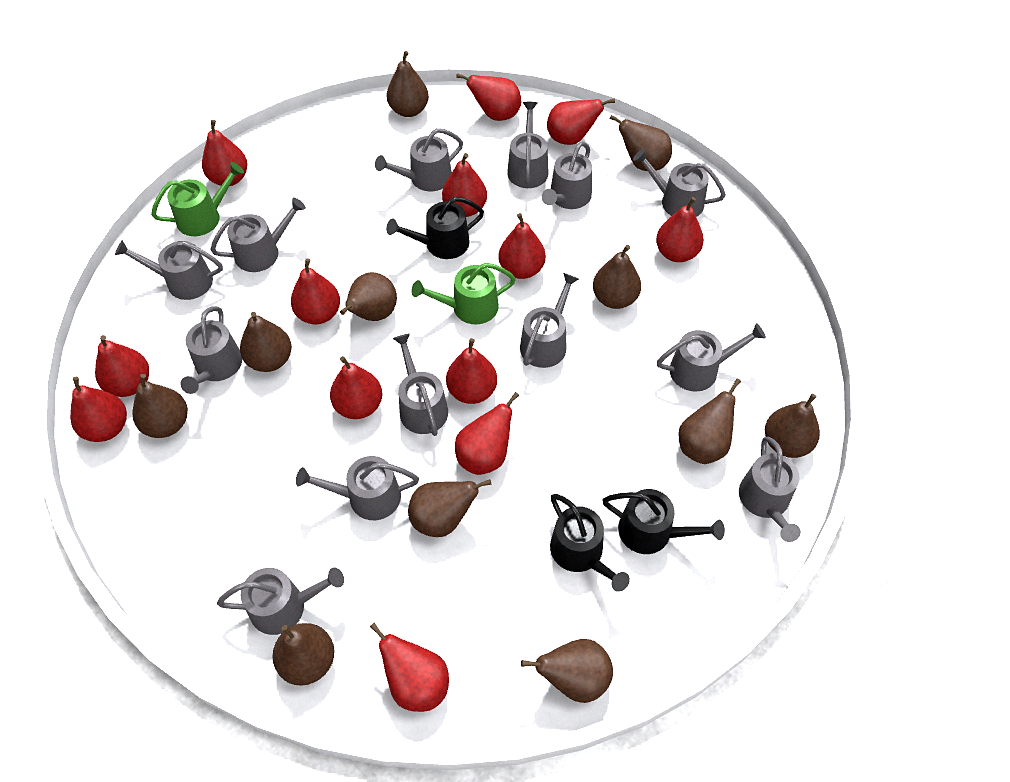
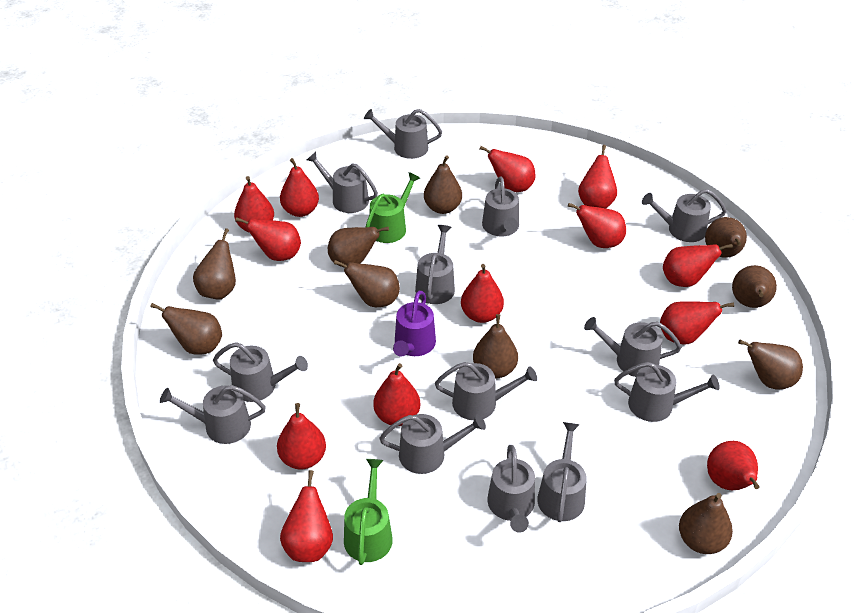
black watering can: [386,197,484,259] [550,494,630,592] [602,489,725,554] = 3 -> none = 0
brown pear: [132,374,188,438] [240,312,292,372] [272,623,334,686] [340,272,397,321] [387,51,429,117] [408,479,491,537] [521,639,613,703] [593,245,641,309] [610,115,672,171] [678,379,741,464] [765,394,820,458] = 11 -> [150,303,222,355] [193,228,236,300] [328,227,389,268] [334,260,400,307] [424,156,462,214] [473,314,518,379] [679,493,733,554] [705,217,747,258] [732,265,777,308] [738,340,803,389] = 10
purple watering can: none = 0 -> [393,291,436,356] = 1

